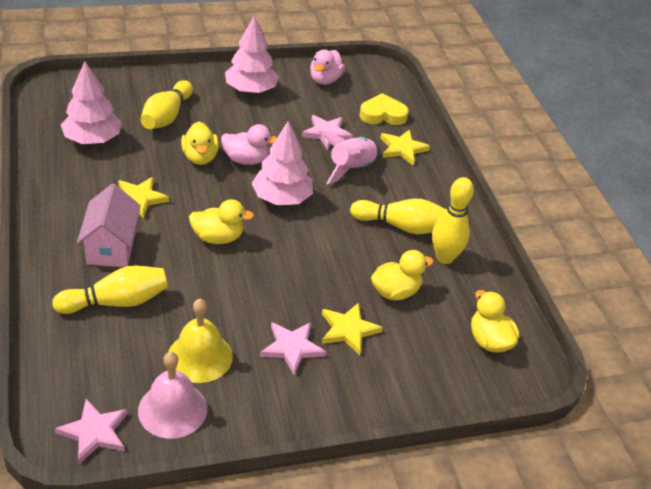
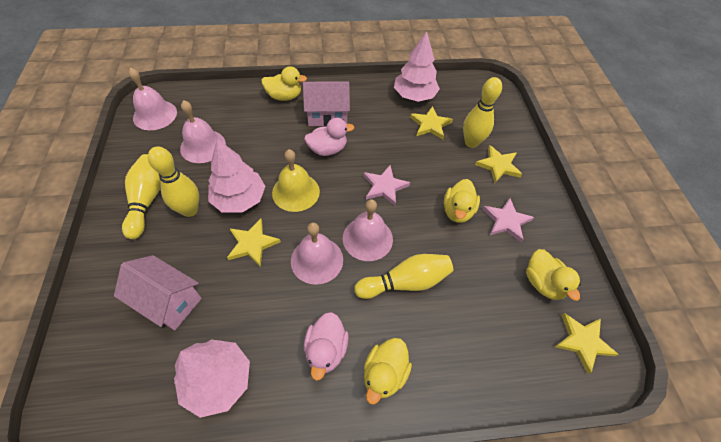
pink bell: [138,352,207,439] = 1 -> [128,68,177,130] [180,100,226,163] [291,222,343,285] [343,199,393,261] = 4
pink house: [77,184,141,267] = 1 -> [114,255,202,330] [303,81,350,127] = 2
pink rocket: [318,130,380,184] = 1 -> none = 0
pink star: [55,399,128,464] [260,322,326,375] [302,115,353,150] = 3 -> [364,165,410,205] [483,198,534,242] = 2
yellow heart: [359,93,409,125] = 1 -> none = 0
yellow star: [118,177,169,219] [322,303,383,355] [380,129,430,166] = 3 -> [227,219,281,267] [410,106,453,139] [475,145,522,183] [555,313,619,374] = 4

